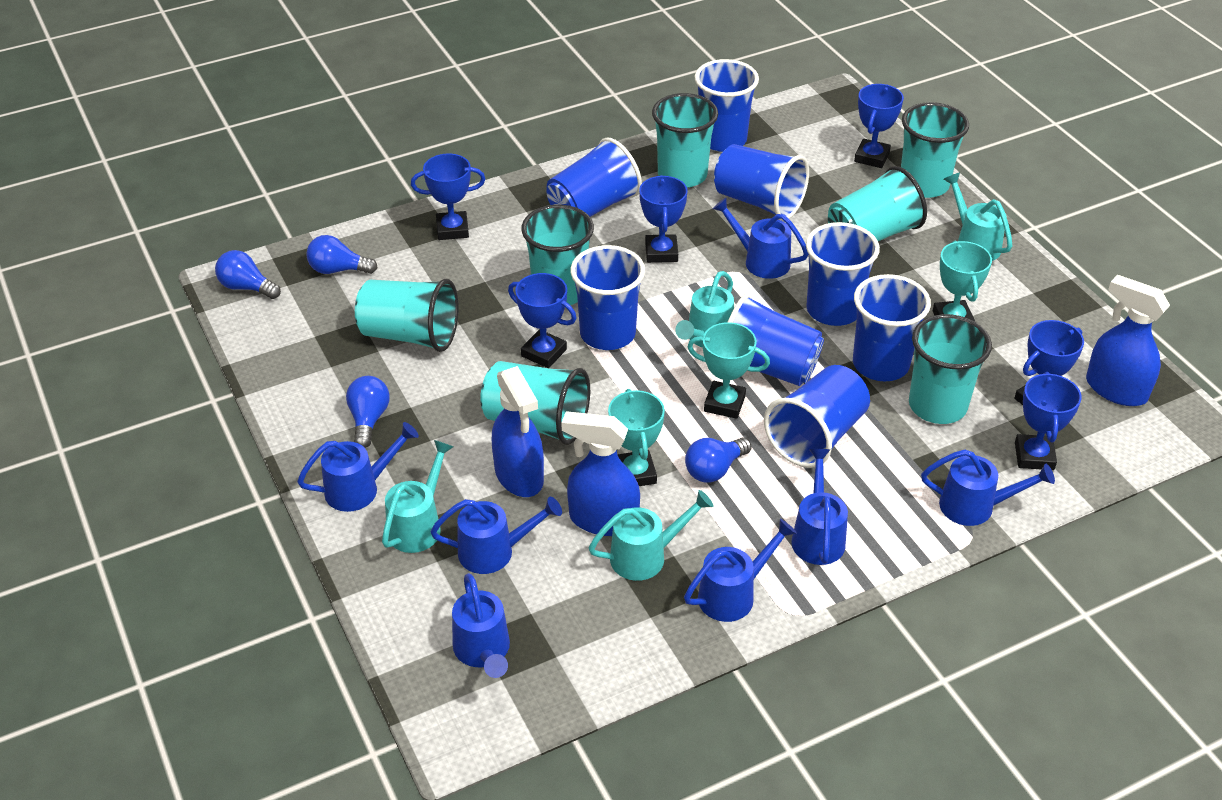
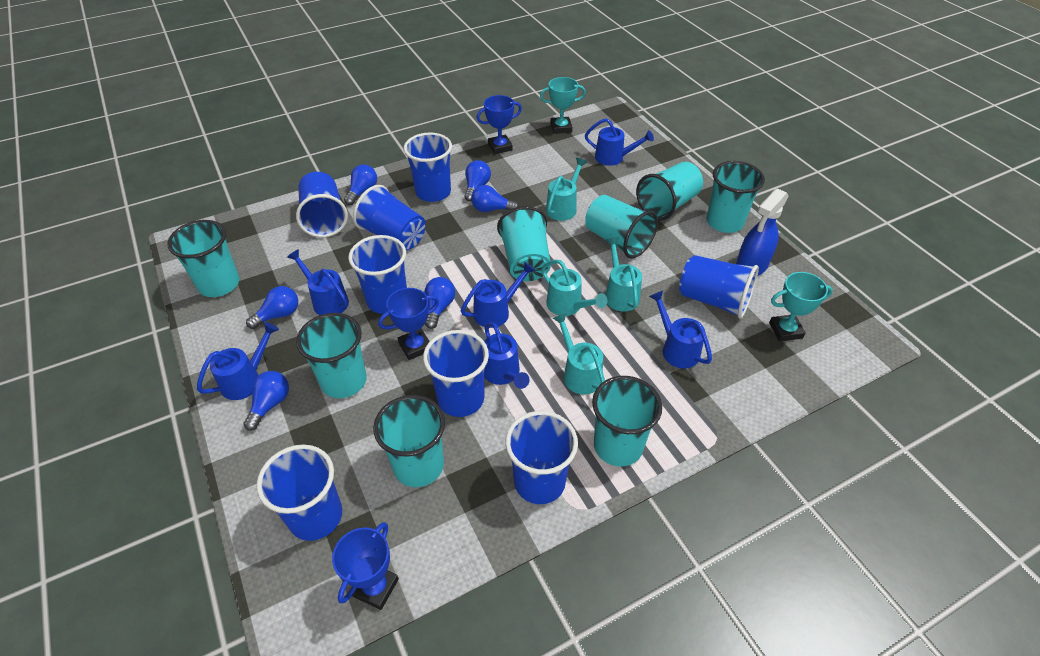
blue light bulb: [215,250,281,299] [306,235,378,274] [346,376,390,448] [685,437,752,483] = 4 -> [243,371,289,431] [246,286,298,329] [344,164,377,205] [425,277,455,329] [464,160,491,201] [471,185,519,212] = 6
blue spray bottle: [492,366,544,497] [562,411,640,536] [1086,275,1170,406] = 3 -> [736,188,788,276] = 1
blue trophy: [411,154,485,240] [508,273,577,368] [639,175,688,263] [854,84,904,168] [1014,320,1084,405] [1015,372,1082,470] = 6 -> [332,522,399,610] [378,288,439,360] [477,95,522,154] = 3
blue watering can: [297,422,419,512] [430,496,562,574] [452,573,510,678] [684,519,797,622] [713,198,809,279] [791,449,848,565] [921,450,1055,526] = 7 -> [197,322,279,400] [287,249,349,315] [461,262,535,328] [484,323,530,389] [585,118,654,166] [649,291,712,368] = 6
turquoise cup: [355,279,459,352] [480,361,590,445] [521,205,594,305] [652,93,718,188] [828,166,927,241] [901,102,969,198] [909,314,992,424] = 7 -> [167,220,239,297] [296,313,367,398] [373,395,445,487] [497,206,551,281] [585,195,658,259] [592,376,662,466] [636,162,703,220] [707,161,765,233] = 8
turquoise trophy: [608,389,665,486] [688,322,770,419] [933,241,992,322] = 3 -> [540,77,586,134] [769,272,833,341] = 2

